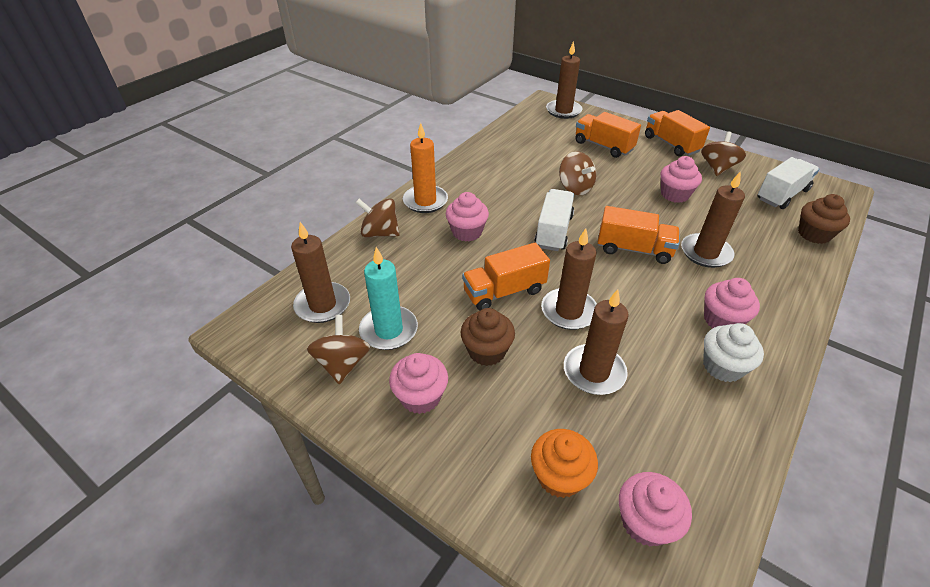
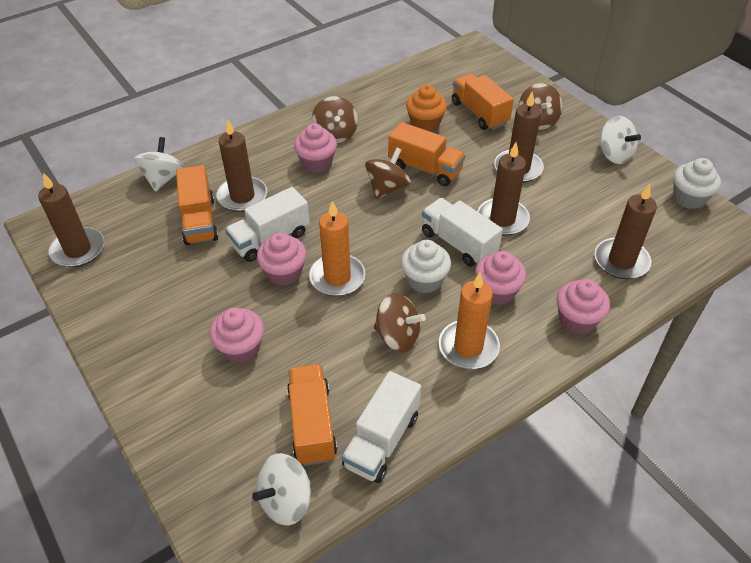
brown cupcake: [460,308,515,366] [798,194,850,244] = 2 -> none = 0
orange candle: [403,123,448,213] = 1 -> [309,201,365,296] [439,273,500,369] = 2
turquoise candle: [359,247,418,350] = 1 -> none = 0
white cupcake: [703,323,764,382] = 1 -> [401,240,451,293] [673,158,721,209] = 2
white spinning top: none = 0 -> [133,137,184,192] [252,453,311,525] [599,116,641,164] = 3
white truck: [534,189,574,251] [757,157,819,209] = 2 -> [225,187,310,262] [342,371,421,483] [422,198,503,267] = 3

